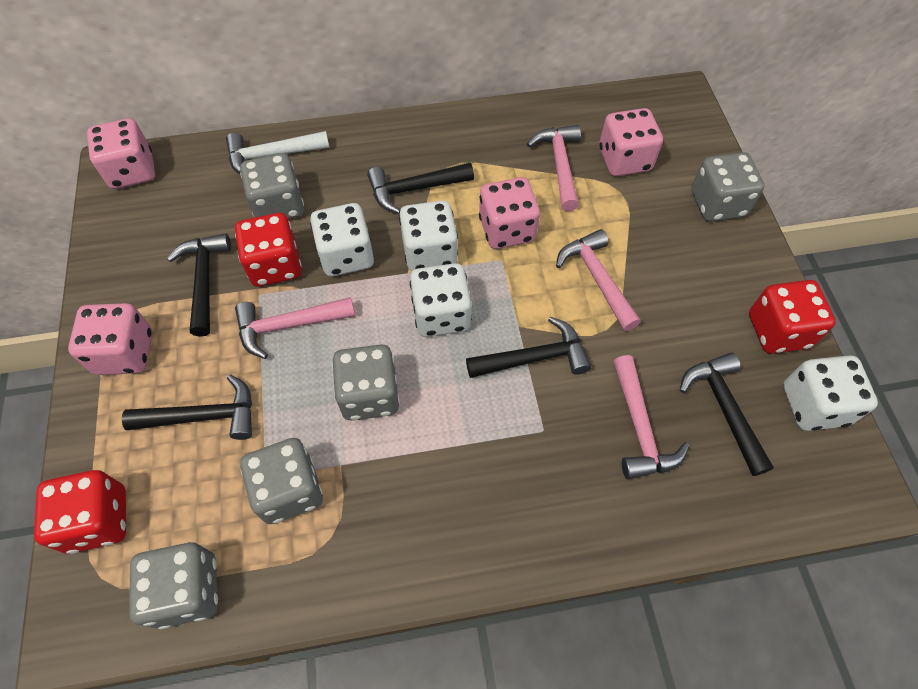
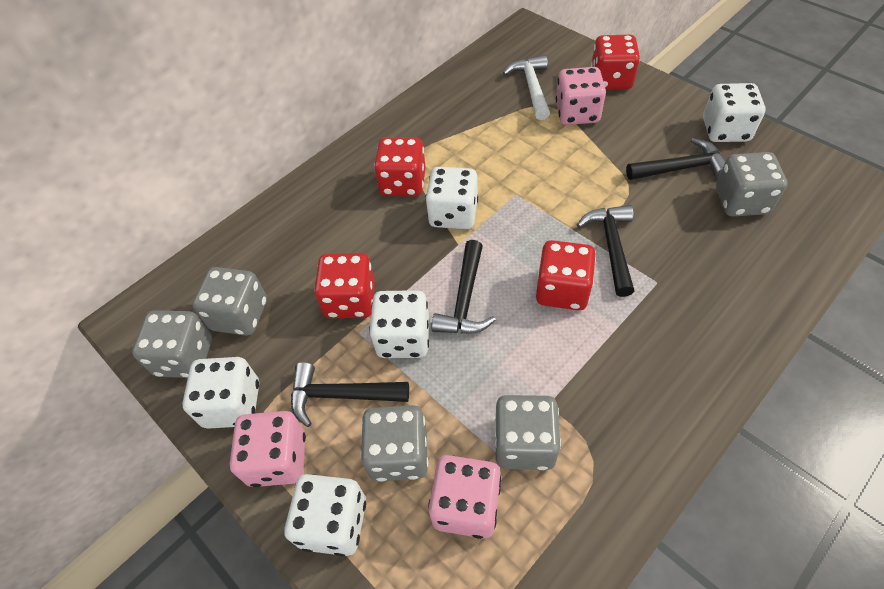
black hammer: [122,375,252,440] [167,233,231,337] [367,163,474,214] [466,317,591,378] [680,352,774,476] = 5 -> [291,362,409,427] [431,240,496,334] [577,205,634,297] [626,138,725,180] = 4
pink dice: [68,303,152,375] [87,118,155,189] [479,177,540,249] [599,108,663,176] = 4 -> [230,411,306,487] [428,455,501,539] [555,67,606,125] = 3
pink hammer: [235,297,355,359] [527,125,581,211] [556,229,641,331] [613,355,690,480] = 4 -> none = 0
red dice: [34,470,126,554] [235,213,302,287] [749,280,836,354] = 3 -> [314,253,375,318] [374,137,426,196] [536,240,596,310] [591,35,640,90] = 4
white dice: [310,203,374,276] [399,200,458,271] [410,263,471,337] [783,355,878,431] = 4 -> [182,357,259,429] [284,474,366,556] [369,290,429,358] [425,167,478,229] [703,83,765,142] = 5

